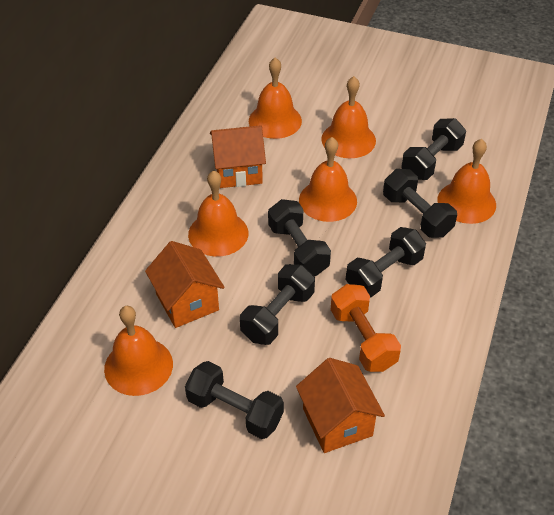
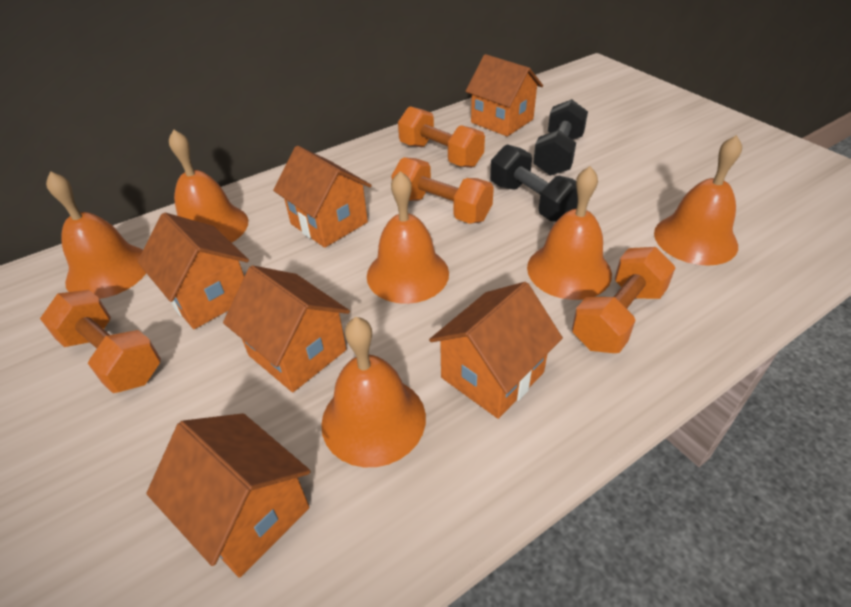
black dumbbell: [185,361,284,439] [240,264,315,345] [268,199,331,276] [346,227,426,297] [383,169,457,238] [401,118,466,180] = 6 -> [490,144,578,222] [533,99,588,176] = 2
orange dumbbell: [331,284,401,372] = 1 -> [40,290,161,393] [391,157,494,224] [398,106,485,168] [572,247,675,353] = 4
orange house: [145,241,225,328] [210,125,266,188] [296,358,385,453] = 3 -> [138,212,249,329] [146,413,311,578] [223,265,350,392] [273,146,372,248] [429,282,563,419] [466,54,543,137] = 6

